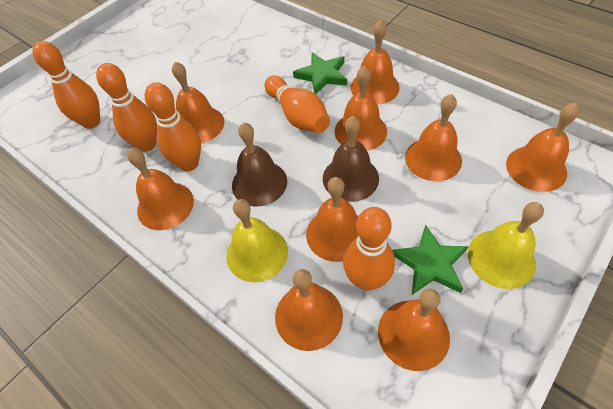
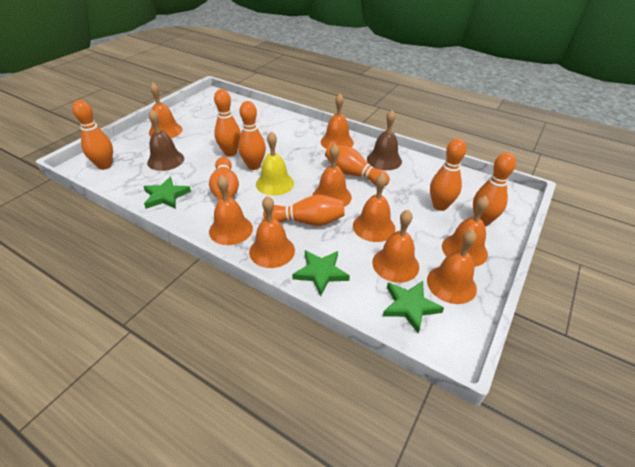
green star: [293,52,347,94] [392,224,468,295] = 2 -> [143,177,191,209] [292,250,350,296] [383,281,444,333] = 3
orange bowling pin: [33,41,100,129] [96,63,157,151] [145,82,201,171] [265,76,330,133] [343,207,395,291] = 5 -> [72,100,113,170] [209,157,239,200] [214,89,241,156] [238,101,266,170] [263,195,345,226] [325,145,390,186] [430,138,467,211] [473,152,516,226] = 8
yellow bell: [227,199,288,282] [468,202,544,289] = 2 -> [256,131,294,196] = 1

